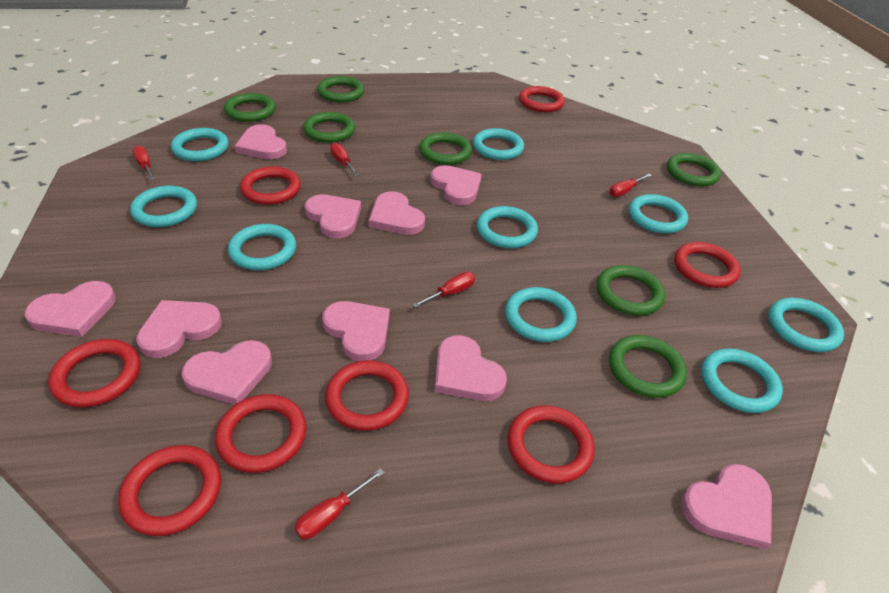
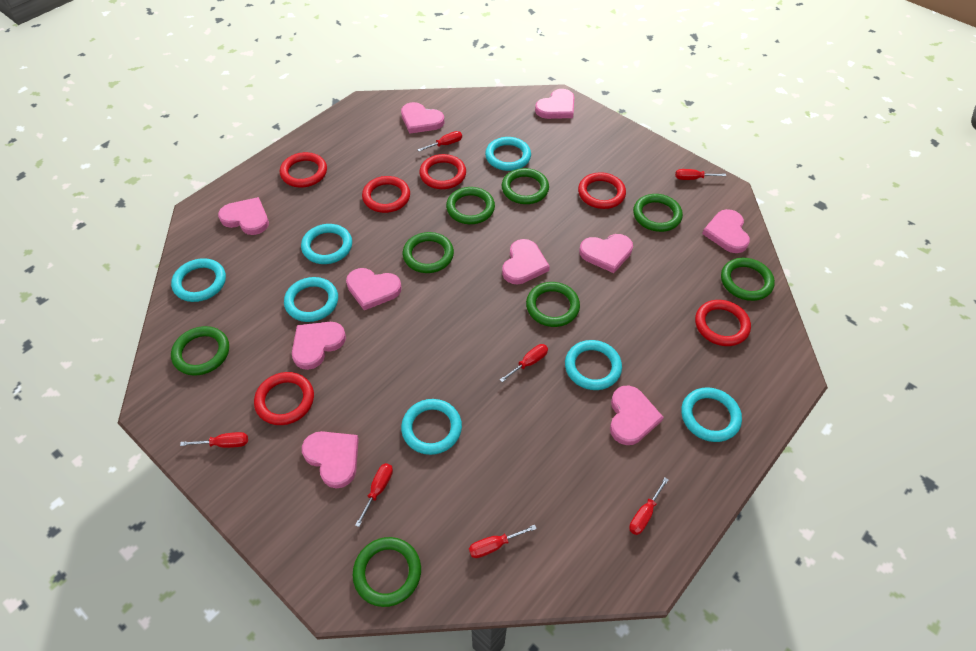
green ring: [224,93,276,122] [303,112,355,143] [317,76,364,103] [419,132,472,165] [597,265,665,315] [609,335,687,398] [667,153,721,187] = 7 -> [171,326,229,376] [353,537,421,607] [403,232,454,273] [446,187,495,224] [502,168,549,204] [526,282,580,327] [633,194,683,232] [721,258,775,301] = 8
red ring: [48,339,140,408] [118,445,221,536] [215,394,307,473] [240,166,301,205] [325,360,409,431] [507,405,594,484] [519,86,565,112] [674,242,741,288] = 8 -> [254,372,314,425] [280,152,327,188] [362,176,410,213] [419,154,466,189] [578,172,626,209] [695,300,751,346] = 6
red screwdriver: [132,146,155,180] [294,468,384,539] [330,143,359,176] [413,272,475,308] [609,174,652,197] = 5 -> [180,432,248,448] [355,463,393,527] [417,131,462,151] [469,525,537,558] [500,344,548,382] [629,478,669,535] [675,169,726,180] = 7
turquoise ring: [130,186,197,227] [171,128,229,161] [228,224,296,270] [473,128,524,160] [477,206,538,248] [505,287,577,342] [629,194,688,234] [701,348,783,413] [768,298,844,352] = 9 -> [171,258,226,302] [284,277,338,322] [301,224,352,264] [401,399,462,455] [485,137,531,171] [565,340,622,390] [681,387,742,442] = 7

